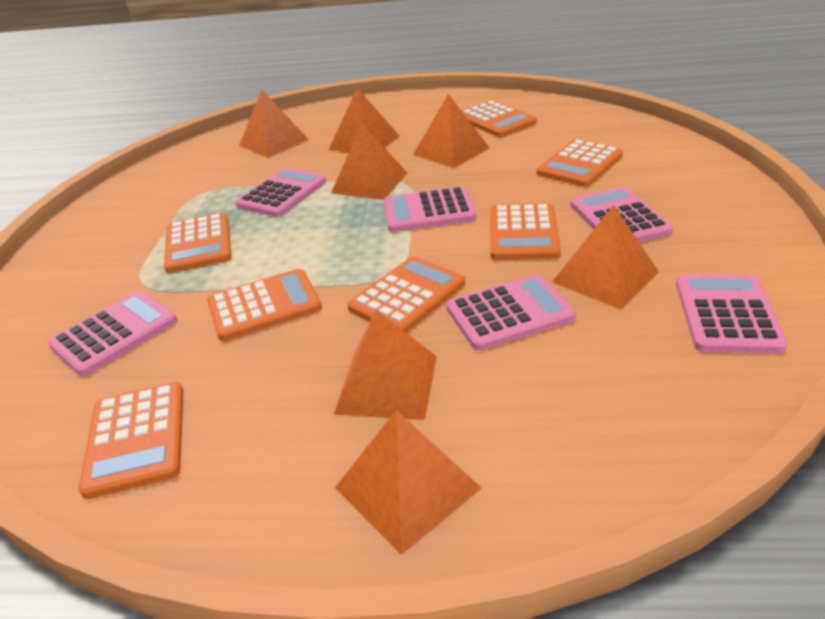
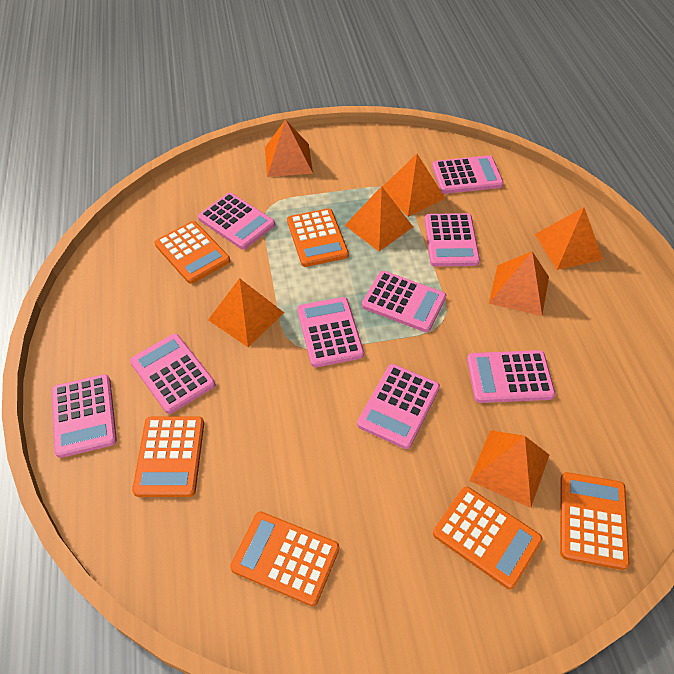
orange calculator: [79,382,184,499] [164,213,232,273] [207,269,322,341] [347,256,465,333] [462,101,537,137] [490,203,561,260] [537,139,623,187] = 7 -> [132,416,204,497] [155,221,230,284] [230,511,339,606] [287,208,349,267] [433,487,543,589] [560,472,630,570] = 6
pink calculator: [48,291,177,376] [236,168,326,217] [383,186,476,232] [446,274,576,351] [571,187,673,243] [676,274,788,353] = 6 -> [51,374,117,458] [130,334,215,414] [198,193,275,250] [297,297,364,367] [357,364,440,449] [362,271,446,332] [425,213,480,267] [432,155,504,194] [467,350,555,403] = 9

